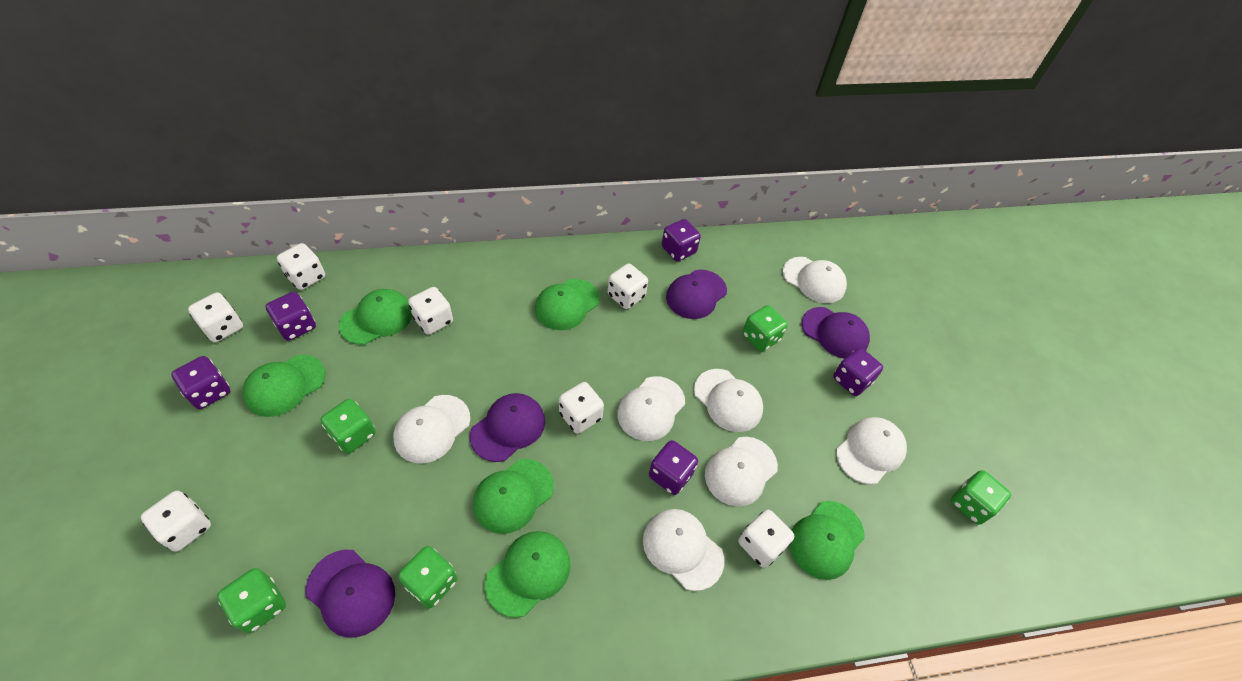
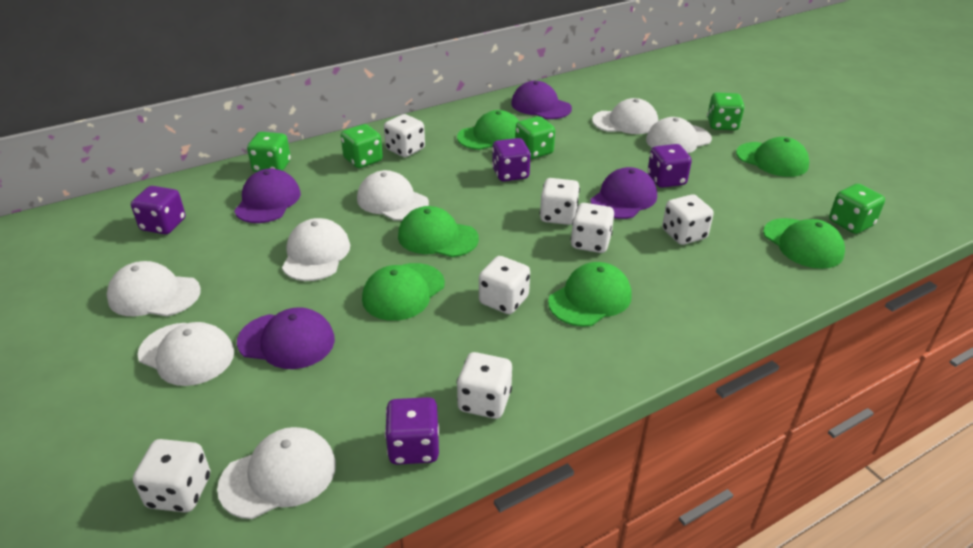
purple dice: [171,356,230,409] [266,292,316,341] [649,440,698,495] [662,219,701,261] [833,348,883,396] = 5 -> [131,186,186,234] [385,397,439,465] [492,138,531,181] [648,144,692,188] = 4

